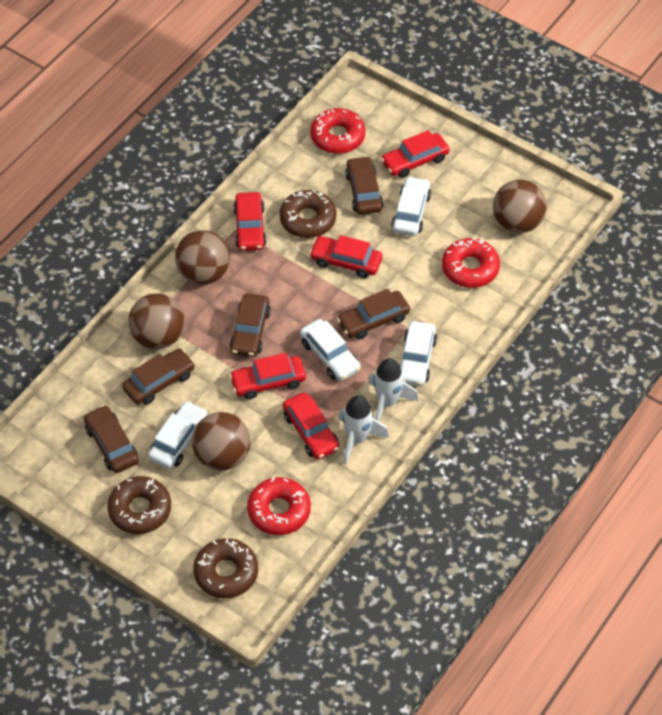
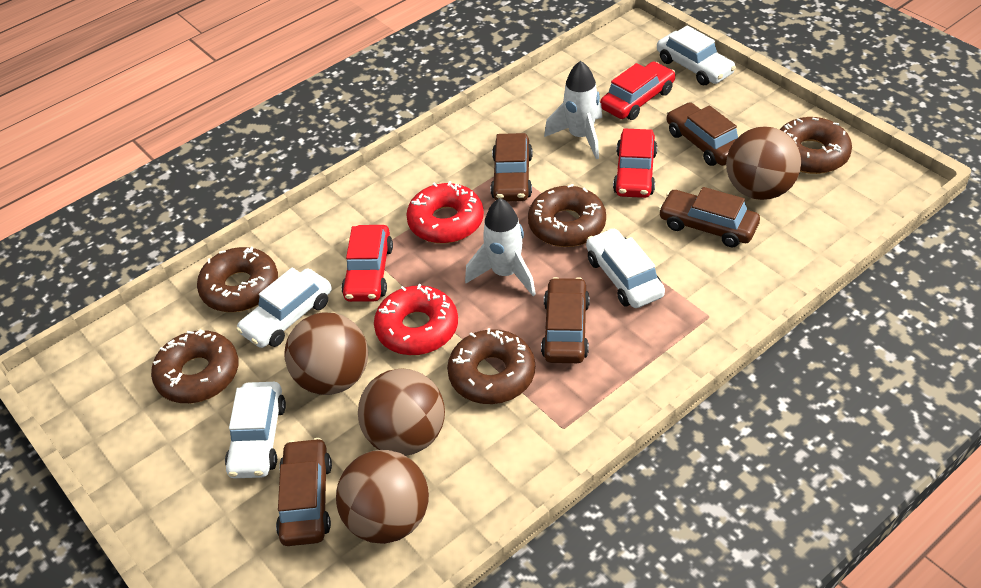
brown donut: [108,476,171,534] [193,538,258,598] [279,190,336,238] = 3 -> [151,329,239,403] [197,247,278,312] [447,328,535,404] [528,184,606,247] [780,117,852,174] = 5
red car: [229,353,306,399] [233,192,267,251] [283,393,340,460] [309,235,382,278] [381,130,449,178] = 5 -> [341,225,393,302] [600,62,676,120] [613,129,657,198] = 3
red donut: [247,477,311,535] [310,108,365,154] [442,238,500,288] = 3 -> [374,284,458,355] [406,181,484,244] = 2

